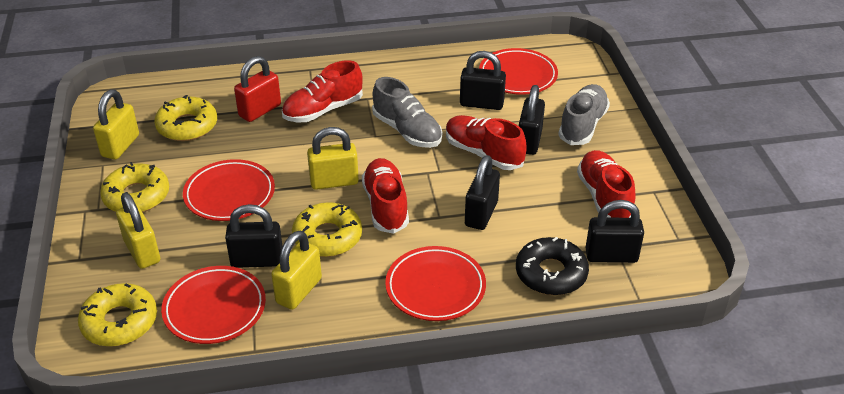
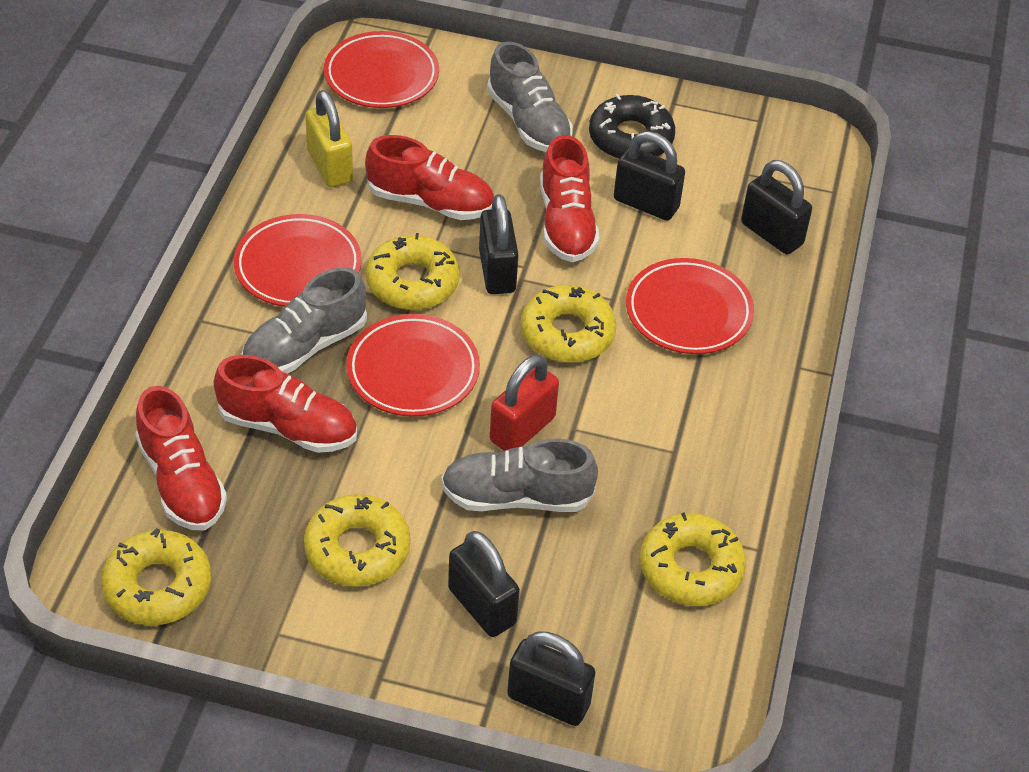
grey shoe: [372,77,442,148] [558,84,610,145] = 2 -> [241,267,367,374] [441,438,598,512] [487,41,573,152] = 3
yellow donut: [78,283,157,347] [100,162,169,213] [154,95,217,141] [292,202,362,257] = 4 -> [101,528,211,626] [304,494,410,587] [366,233,460,310] [521,285,616,363] [640,512,746,606] = 5
yellow padlock: [93,89,139,160] [116,193,160,269] [271,231,322,310] [307,127,359,190] = 4 -> [305,90,353,187] = 1

